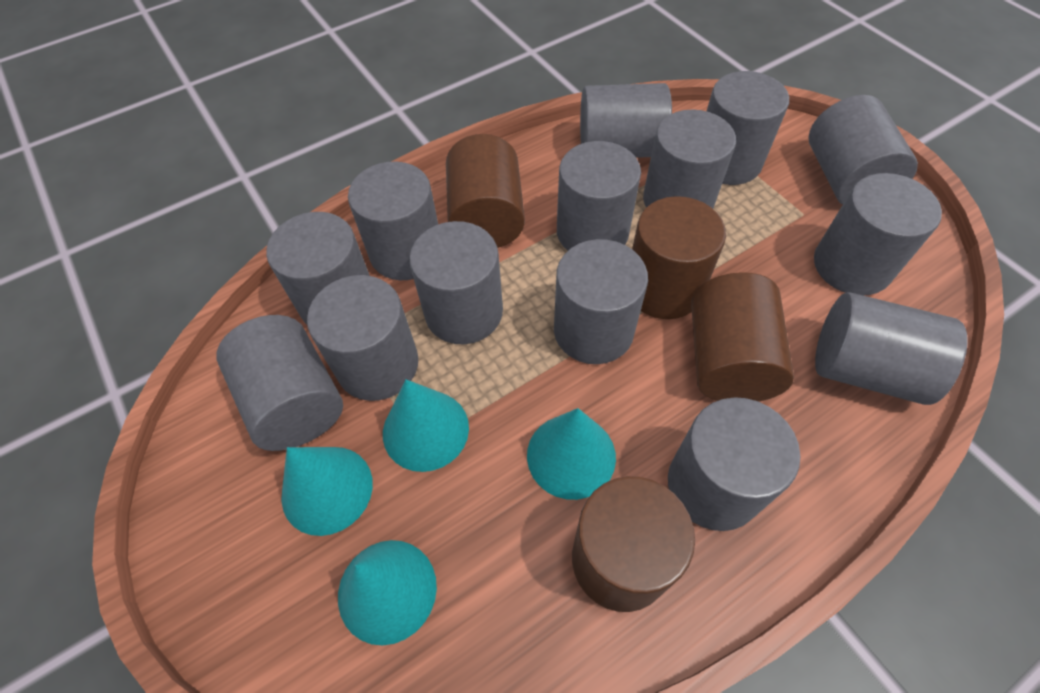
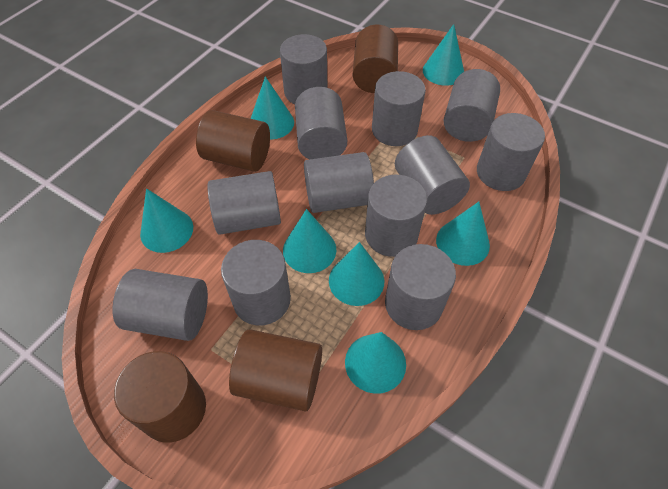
grey cylinder: [216,315,343,451] [266,212,370,324] [307,275,418,401] [348,161,438,280] [409,221,503,344] [554,239,648,364] [557,141,641,251] [580,83,672,158] [643,109,736,208] [668,397,801,531] [707,71,789,185] [809,95,918,205] [814,173,942,295] [815,292,968,405] = 14 -> [112,269,208,341] [207,171,281,235] [221,240,291,325] [280,34,327,104] [295,87,347,159] [304,152,374,213] [365,175,427,257] [372,71,426,146] [385,244,456,330] [395,135,470,215] [444,69,500,142] [477,113,545,191] = 12
turquoise cone: [281,447,373,536] [338,540,437,645] [383,379,469,472] [527,408,616,500] = 4 -> [140,188,193,253] [251,76,294,140] [283,209,336,273] [329,242,384,306] [345,332,406,394] [423,24,464,86] [436,202,490,266] = 7

